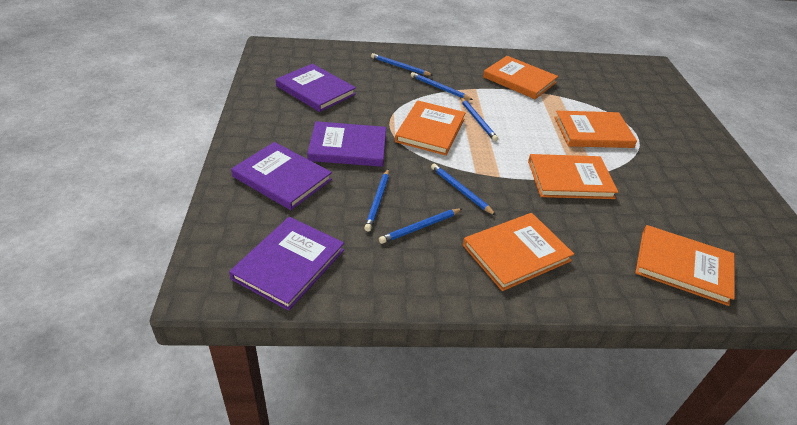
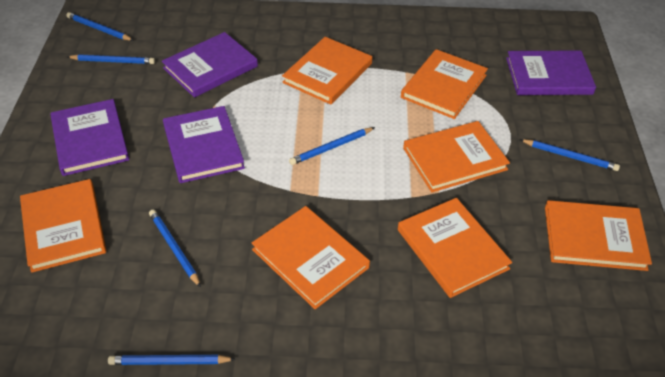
orange book: [395,100,466,156] [463,213,574,291] [483,56,558,99] [528,154,618,199] [554,111,637,148] [635,225,735,306] = 6 -> [20,179,106,273] [251,206,370,309] [282,37,372,105] [398,198,512,298] [401,49,488,119] [403,121,510,192] [545,200,652,271] = 7

